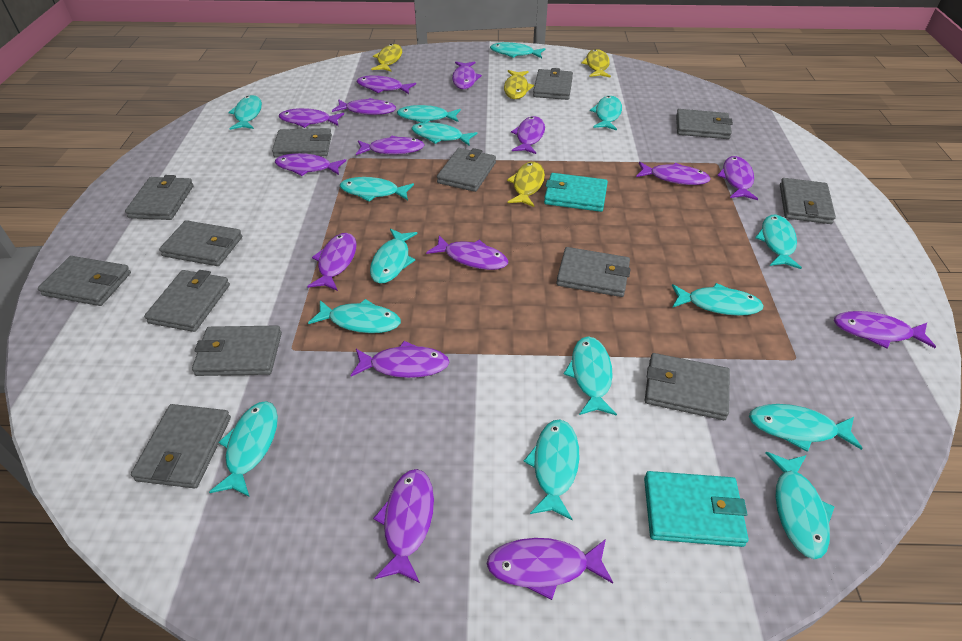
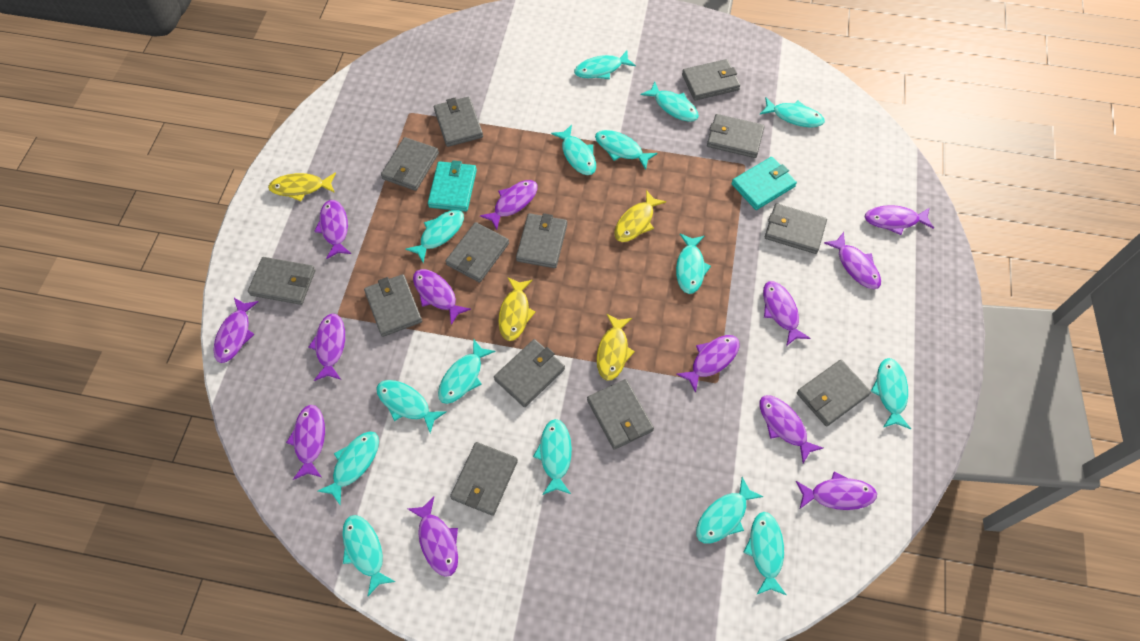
purple fish: [275,153,346,176] [279,108,344,128] [307,233,357,291] [332,98,396,115] [351,341,449,378] [356,136,424,155] [357,75,416,94] [373,469,434,583] [426,235,508,270] [452,61,482,89] [487,538,613,600] [511,116,545,154] [636,162,711,185] [717,156,758,200] [834,311,936,349] = 15 -> [214,298,259,363] [286,405,325,480] [309,313,345,381] [314,200,351,259] [408,497,458,577] [413,269,471,325] [480,180,538,230] [676,335,740,393] [759,395,824,463] [763,281,811,346] [796,472,877,510] [824,232,881,289] [865,205,934,235] = 13

